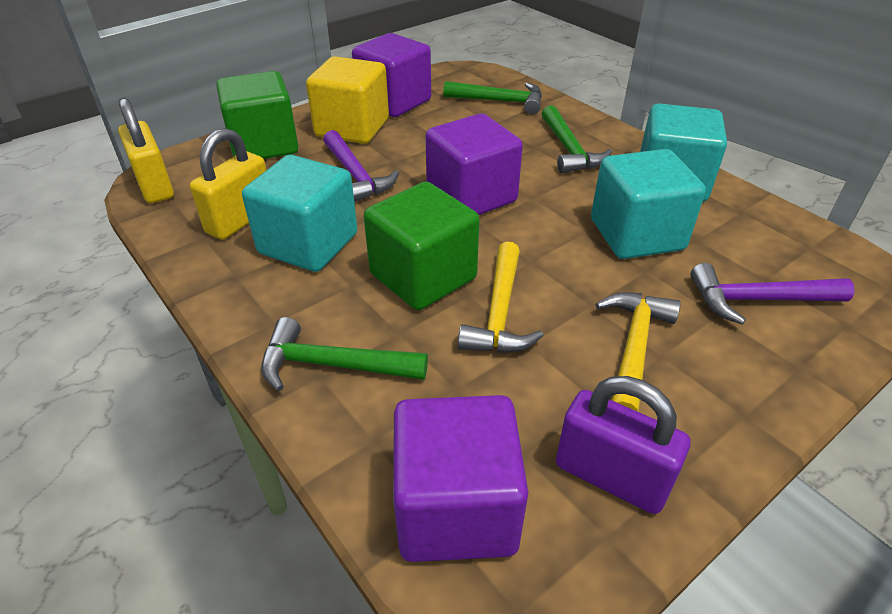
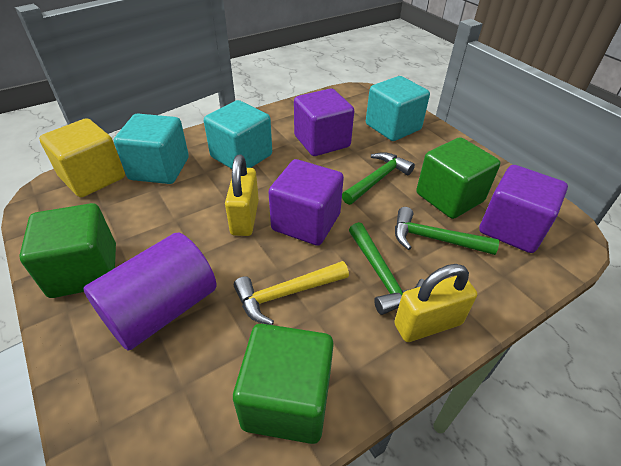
green cube: [216,71,298,159] [364,182,480,310] = 2 -> [19,203,116,298] [233,324,334,444] [416,137,500,219] = 3
purple cylinder: none = 0 -> [83,233,216,351] = 1
purple hammer: [323,130,399,202] [690,263,855,324] = 2 -> none = 0
purple padlock: [556,376,690,514] = 1 -> none = 0
yellow hammer: [458,242,544,353] [595,292,681,412] = 2 -> [234,261,349,325] = 1

